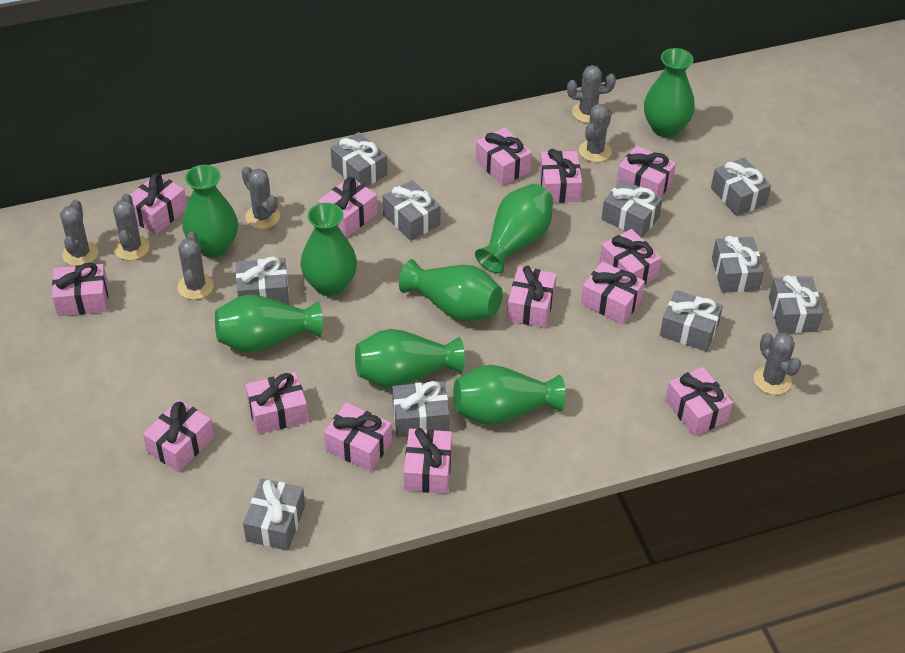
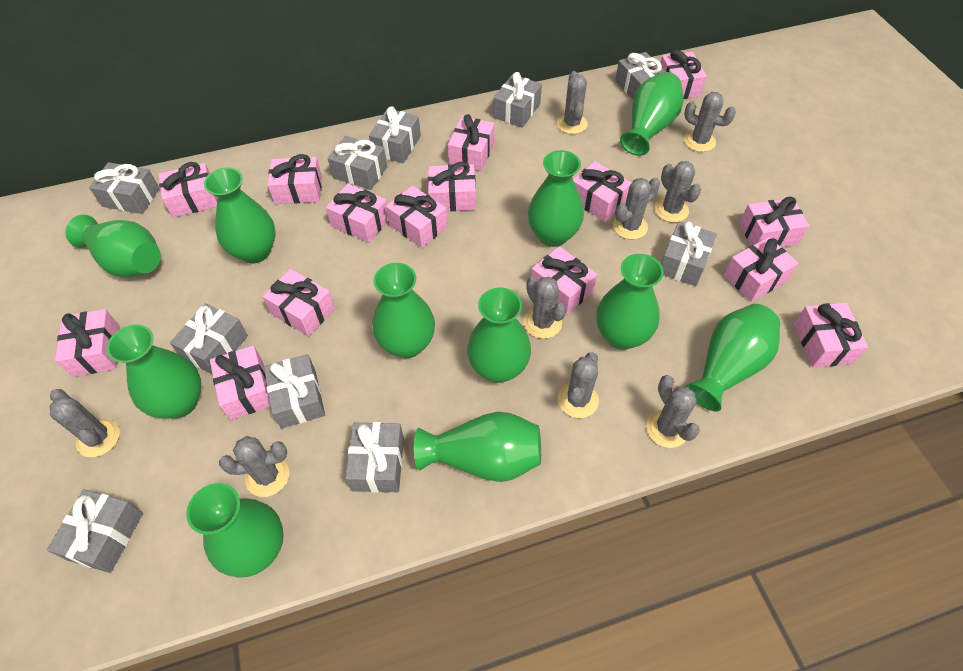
green vase: [182,165,238,258] [215,294,323,353] [300,203,357,296] [355,329,465,388] [399,259,503,322] [453,365,566,425] [475,184,553,274] [644,48,695,137] = 8 -> [66,215,161,278] [107,324,201,419] [186,483,284,578] [204,168,276,264] [372,263,435,358] [414,412,541,482] [467,288,531,383] [528,150,584,247] [596,254,664,350] [620,72,683,156] [685,304,780,412] = 11
grey cactus: [60,200,98,266] [113,194,150,260] [177,232,214,300] [242,166,280,229] [567,65,616,123] [579,104,612,162] [754,333,801,395] = 7 -> [50,389,120,457] [219,436,289,497] [524,277,566,339] [557,71,588,134] [558,352,599,418] [613,178,660,239] [646,375,700,448] [655,161,701,223] [684,92,736,152] = 9
pink gift: [52,262,108,316] [130,174,187,234] [143,399,214,472] [245,372,308,434] [318,177,378,237] [324,403,392,471] [404,428,452,494] [475,127,532,186] [507,266,557,328] [539,149,582,203] [581,261,645,324] [599,229,662,285] [616,145,676,197] [665,367,733,436] = 14 -> [55,309,120,377] [159,162,217,218] [210,345,271,420] [262,269,335,336] [267,154,322,204] [326,184,388,243] [386,185,448,248] [428,162,476,211] [448,114,495,171] [531,246,597,315] [573,161,632,222] [660,50,707,99] [724,237,798,302] [739,197,809,247] [794,303,868,367] = 15

